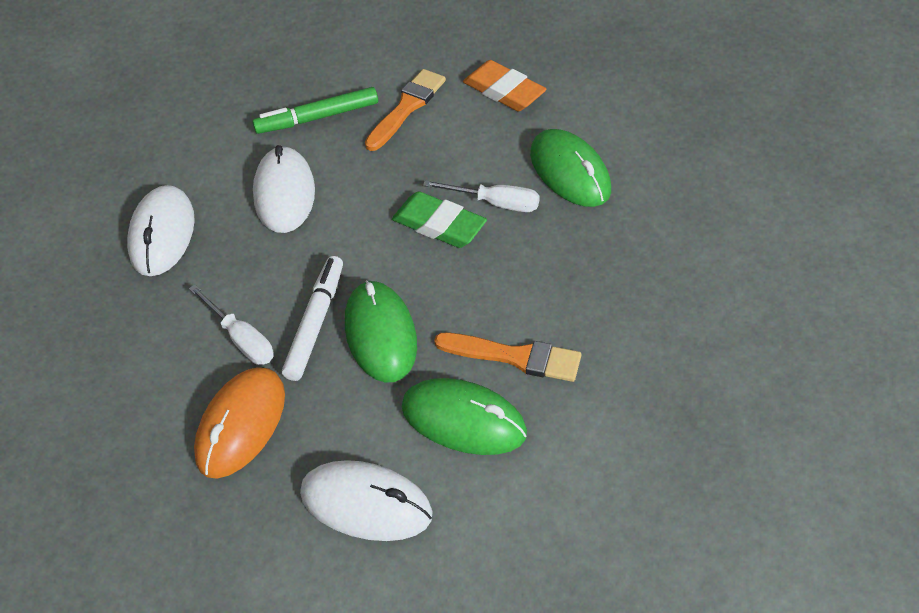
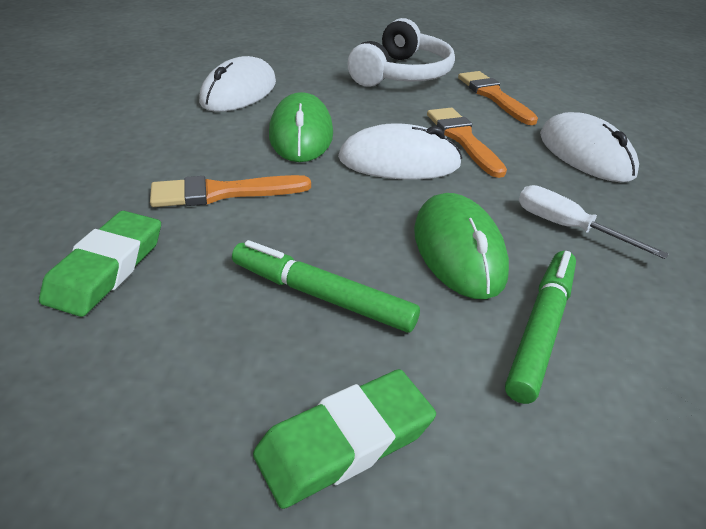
green eraser: [392,191,487,248] = 1 -> [39,211,161,317] [253,369,436,509] = 2
green marker: [253,87,378,134] = 1 -> [232,240,420,333] [505,251,576,404] = 2
green mouse: [345,280,417,383] [402,378,527,455] [530,129,611,207] = 3 -> [269,92,333,162] [414,193,509,299] = 2
orange brush: [365,69,446,151] [434,333,581,382] = 2 -> [150,175,311,207] [427,108,507,178] [458,71,538,125] = 3
orange eraser: [463,60,547,111] = 1 -> none = 0
orange mouse: [194,368,285,479] = 1 -> none = 0
white headphones: none = 0 -> [347,18,455,87] = 1
white marker: [282,256,343,381] = 1 -> none = 0
white screwdriver: [189,284,274,365] [423,180,540,212] = 2 -> [519,185,669,259] = 1

